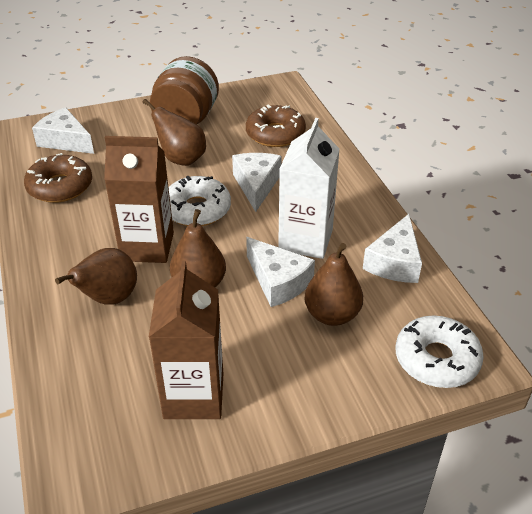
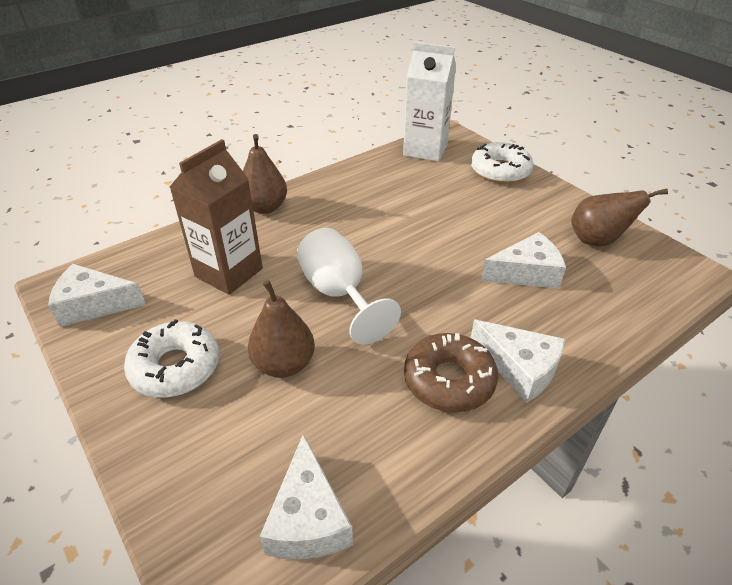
brown carton: [104,136,174,263] [149,261,224,419] = 2 -> [170,139,263,295] = 1
brown donut: [24,153,92,203] [246,104,306,147] = 2 -> [404,333,498,412] = 1
brown jar: [150,56,219,124] = 1 -> none = 0
brown pear: [55,248,137,305] [143,99,206,166] [170,209,226,287] [305,243,363,326] = 4 -> [243,134,287,214] [248,280,315,378] [571,188,668,246] = 3
white goblet: none = 0 -> [297,228,401,345] = 1

